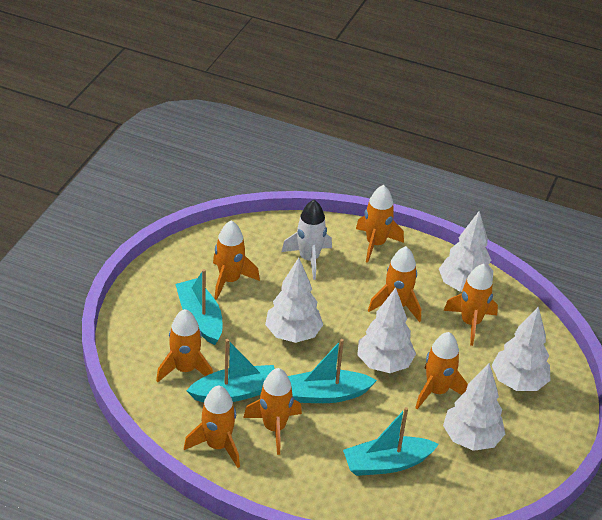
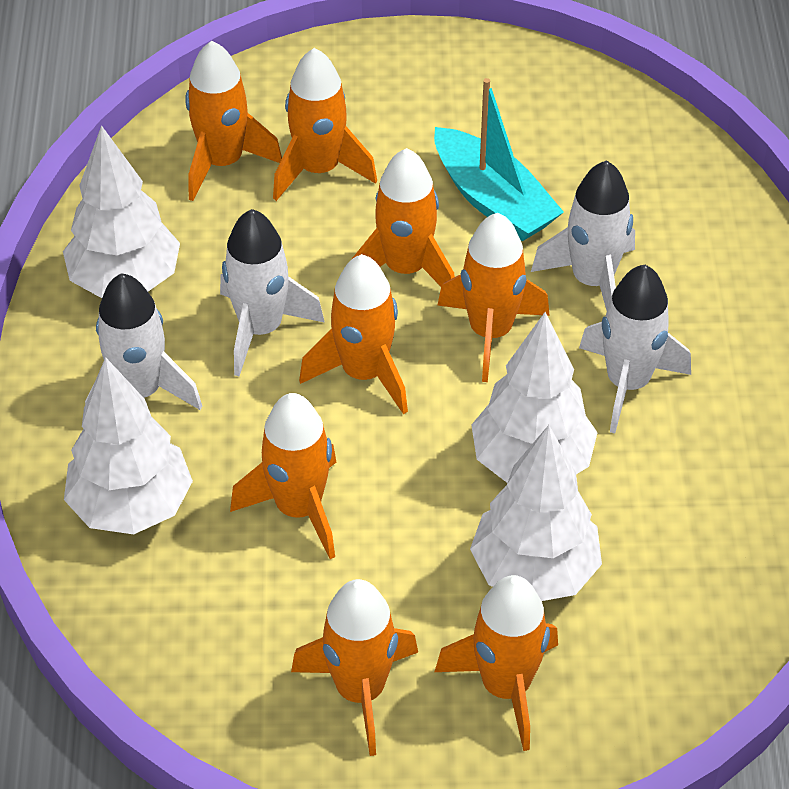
turquoise boat: [176,269,222,345] [186,339,275,402] [288,339,377,403] [343,407,439,476] = 4 -> [434,78,564,241] = 1
white rocket: [282,200,332,280] = 1 -> [85,273,202,410] [220,209,325,377] [531,160,635,311] [579,265,691,433] = 4
white tree: [265,258,323,343] [357,288,416,373] [439,211,493,292] [443,363,505,451] [492,306,551,391] = 5 -> [63,125,180,298] [64,357,193,534] [470,425,602,601] [471,312,597,483] = 4

